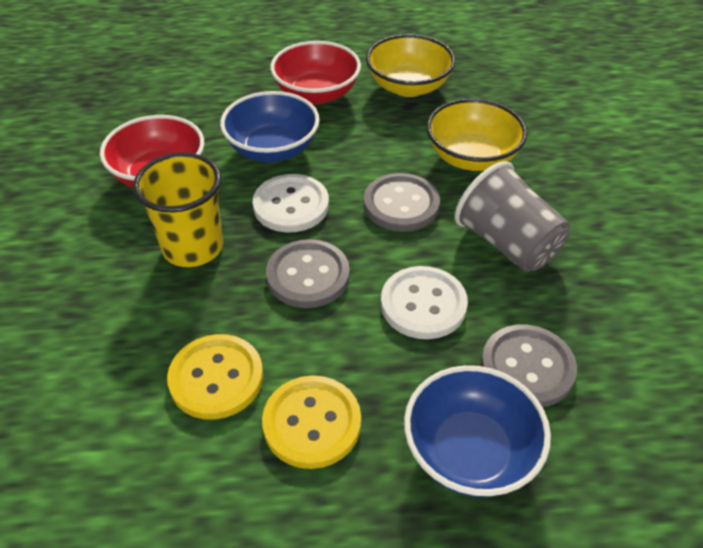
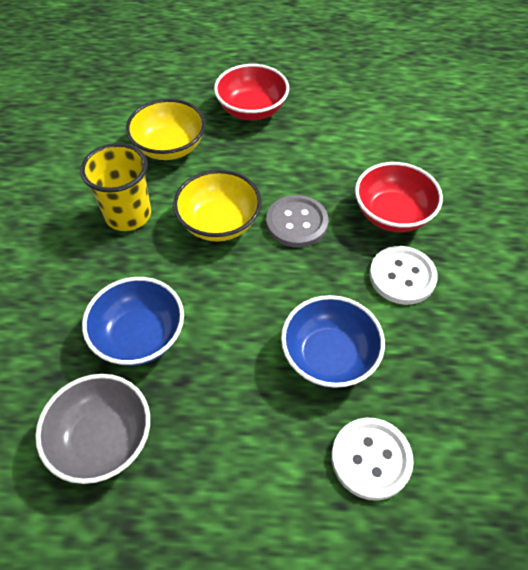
grey bowl: none = 0 -> [35,374,150,484] = 1
grey button: [266,239,350,308] [364,173,440,232] [481,324,577,407] = 3 -> [266,195,328,248] = 1
grey cup: [454,161,570,272] = 1 -> none = 0
yellow button: [167,334,263,420] [262,375,361,469] = 2 -> none = 0

